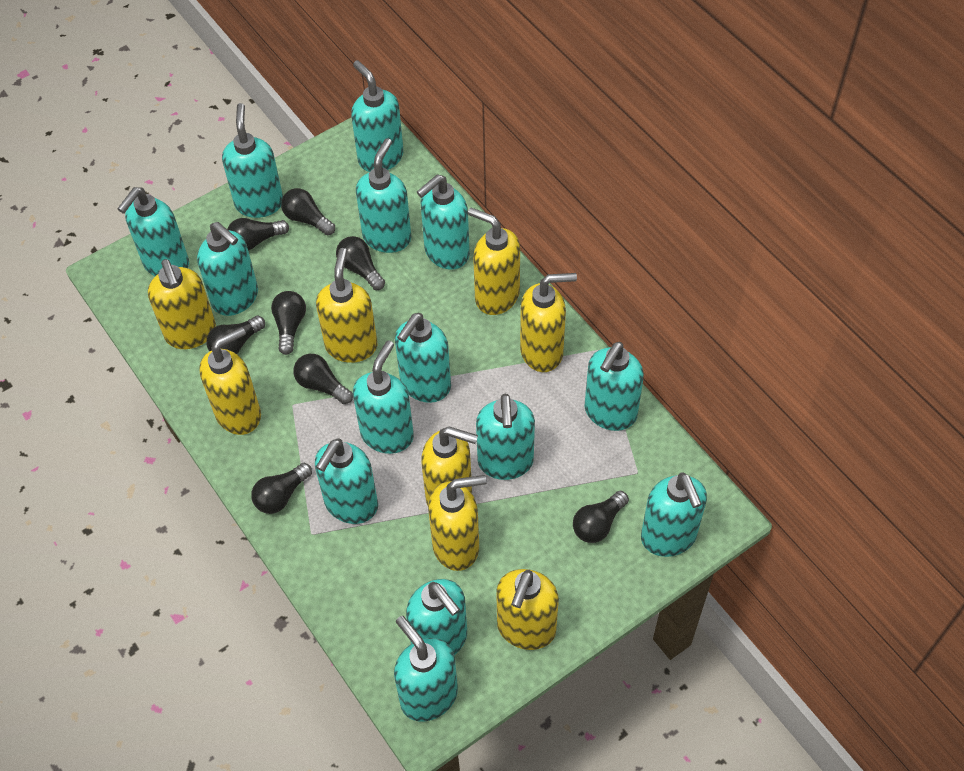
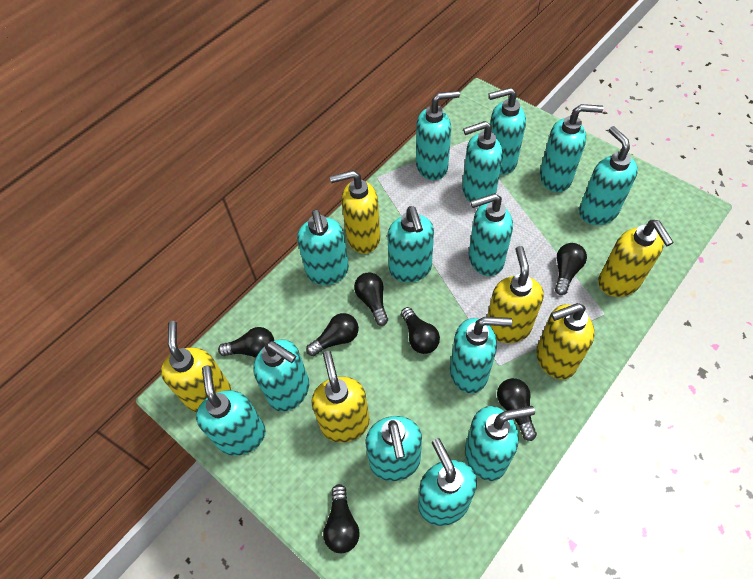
black light bulb: [206,316,265,354] [227,218,289,251] [251,463,312,514] [271,291,306,355] [281,188,335,235] [293,354,353,404] [336,236,385,290] [573,491,629,543] = 8 -> [218,327,274,357] [306,313,359,356] [323,484,359,553] [354,272,388,326] [401,307,440,354] [497,378,537,441] [555,243,587,295] = 7
yellow soap dispenser: [148,259,216,349] [199,327,261,435] [316,248,377,363] [421,427,478,506] [428,475,487,571] [468,208,520,315] [496,569,559,650] [520,273,577,372] = 8 -> [161,321,231,412] [312,351,370,443] [330,170,380,254] [487,246,544,343] [536,303,595,379] [598,220,674,297] = 6

